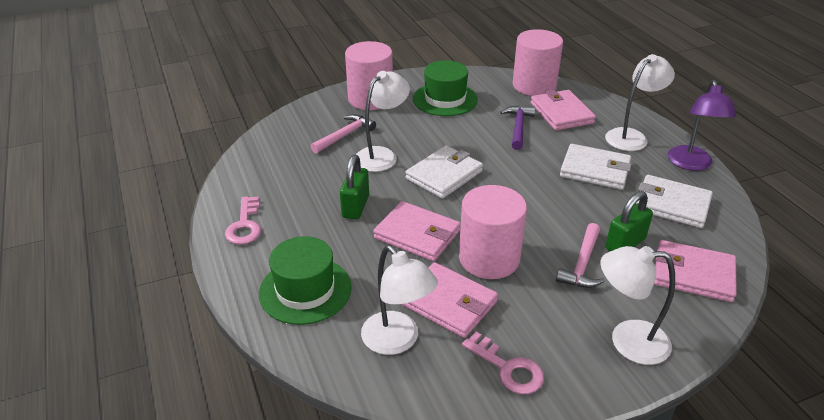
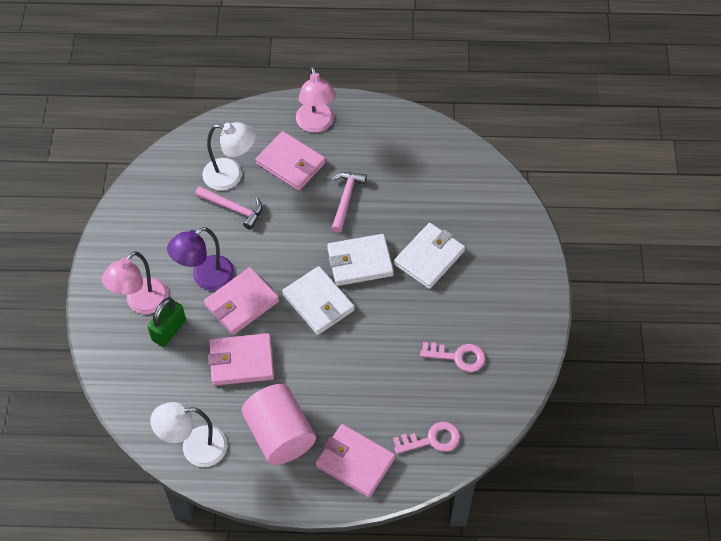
green hat: [259,236,352,325] [413,60,478,116] = 2 -> none = 0
green padlock: [340,155,369,219] [606,191,653,251] = 2 -> [148,298,186,347] = 1
pink cylinder: [345,41,393,110] [459,185,527,279] [513,29,563,96] = 3 -> [241,384,316,465] = 1
pink lamp: none = 0 -> [102,251,168,314] [296,66,336,133] = 2
purple hammer: [501,106,535,150] = 1 -> none = 0
white lamp: [356,71,410,172] [361,245,438,355] [600,246,675,365] [605,54,675,151] = 4 -> [151,402,227,467] [202,122,256,190] = 2

